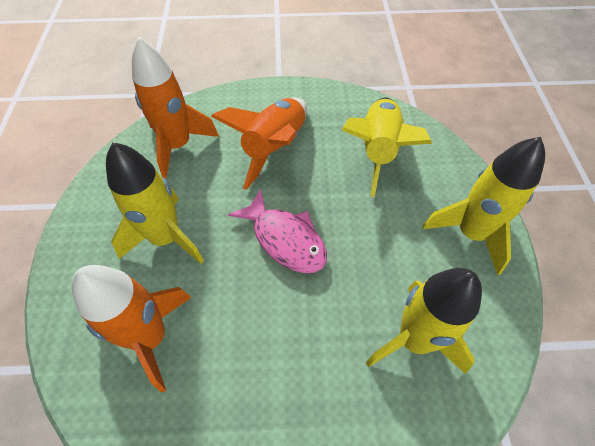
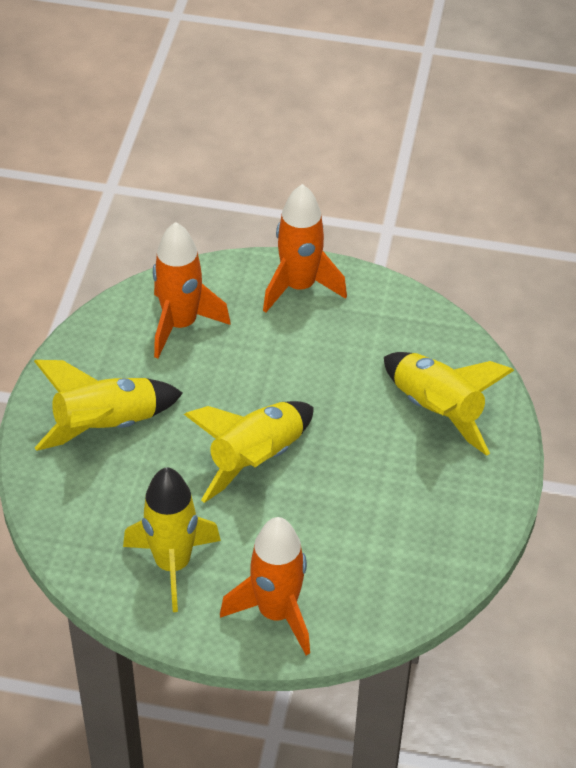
pink fish: [228,189,327,273] = 1 -> none = 0

